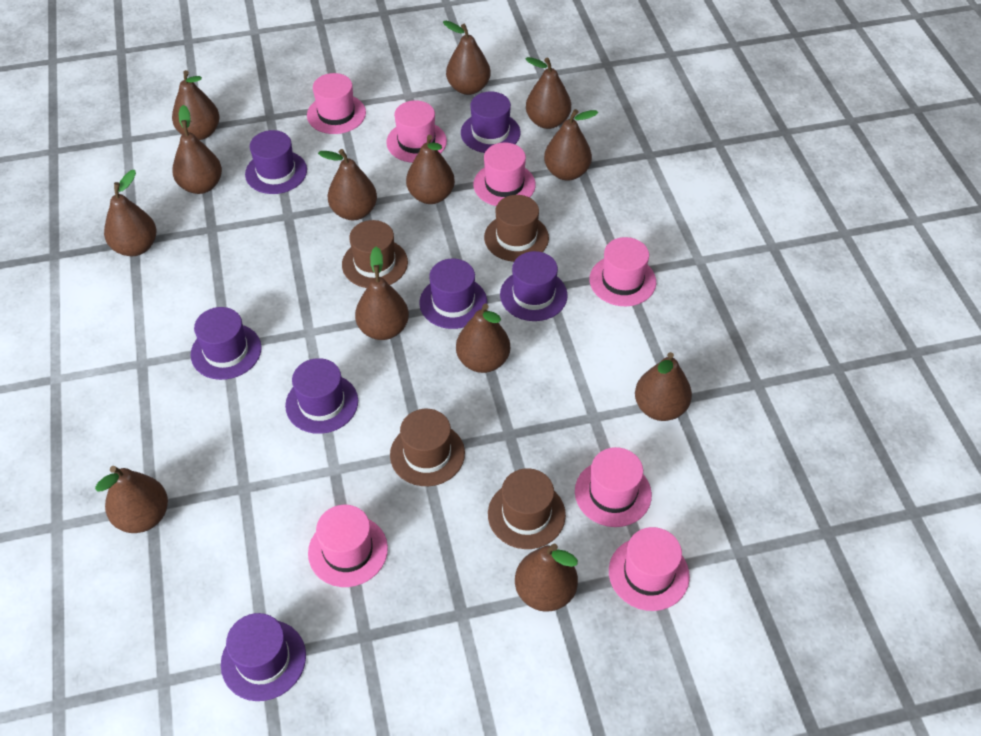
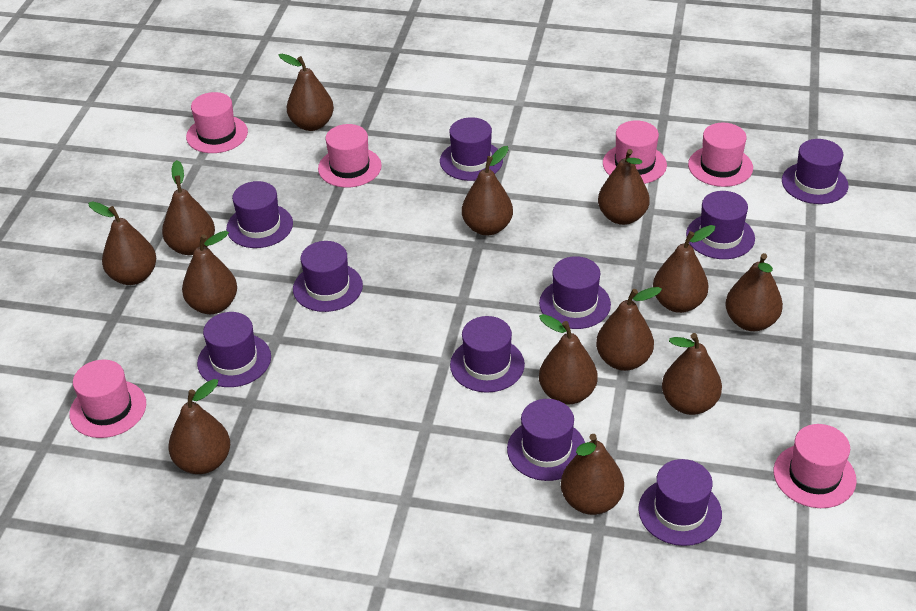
brown hat: [342,220,408,288] [390,409,465,486] [484,195,549,262] [488,468,566,549] = 4 -> none = 0
pink hat: [307,73,366,134] [308,505,388,587] [386,100,447,163] [473,143,536,206] [575,447,652,527] [589,237,656,306] [609,527,690,611] = 7 -> [69,360,146,438] [186,92,248,153] [318,124,382,187] [603,120,667,184] [688,123,753,187] [774,424,857,508] = 6
purple hat: [191,307,262,380] [221,613,306,701] [245,130,307,194] [285,358,358,434] [419,259,487,329] [461,91,520,153] [500,251,568,321] = 7 -> [197,312,271,387] [226,181,293,248] [293,241,363,312] [440,117,503,181] [450,316,525,393] [507,399,585,481] [539,256,611,329] [638,459,722,546] [686,191,755,259] [782,139,849,204] = 10

